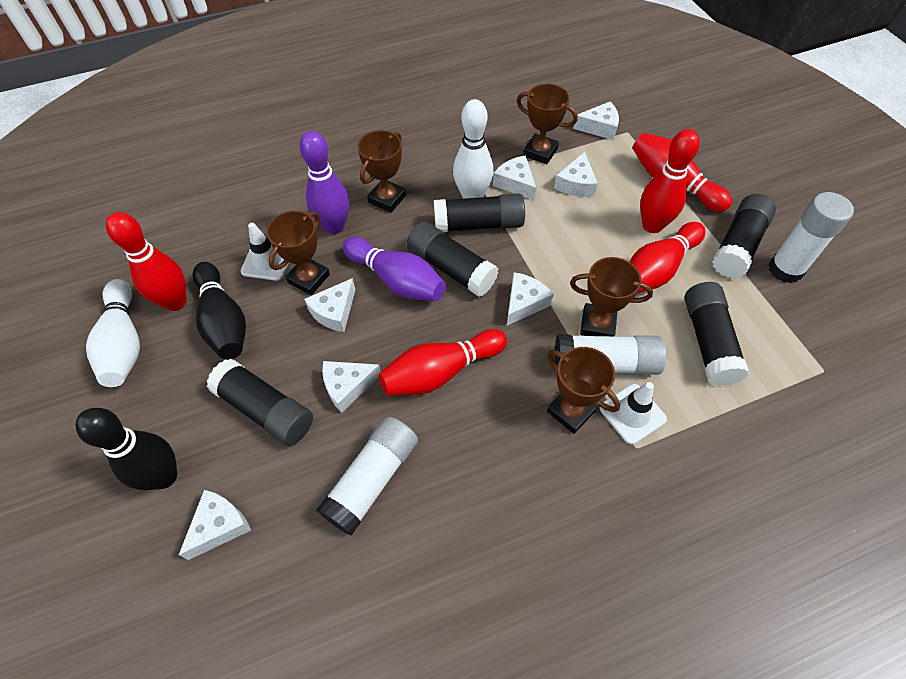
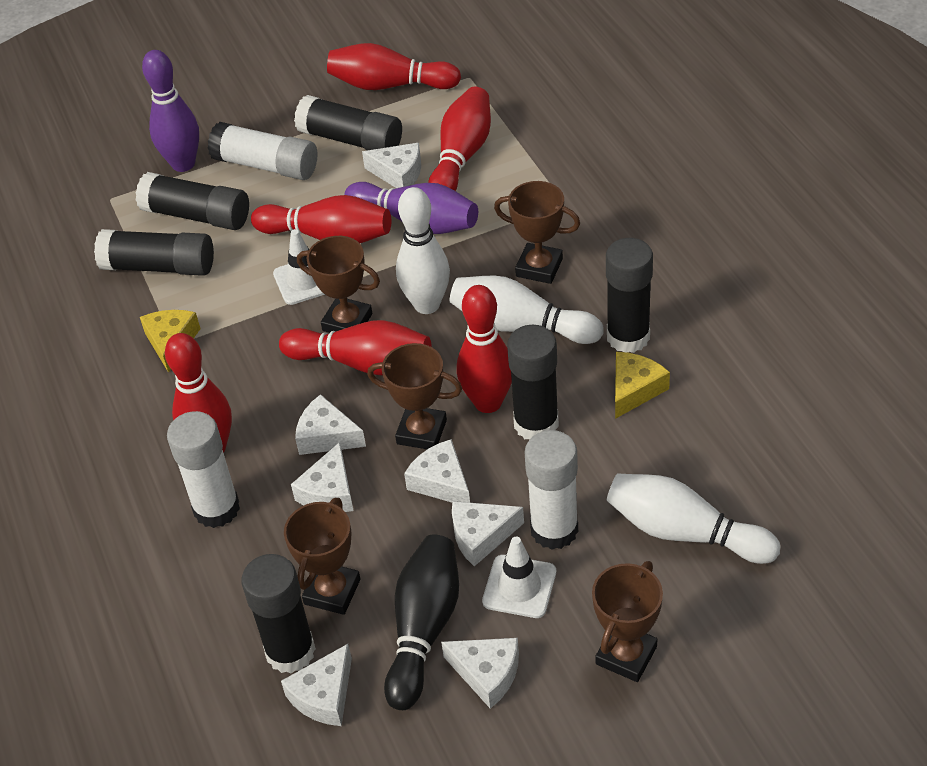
black bowling pin: [76,408,177,490] [193,262,246,359] = 2 -> [384,534,459,710] = 1
black glue stick: [207,359,313,446] [407,222,498,297] [434,193,525,232] [684,282,749,386] [712,194,776,278] = 5 -> [94,229,214,276] [135,172,249,230] [241,554,316,674] [294,95,402,150] [507,325,559,440] [606,238,653,353] = 6
red bowling pin: [106,212,186,311] [379,329,507,396] [629,222,705,293] [632,133,732,212] [640,129,700,233] = 5 -> [165,333,232,453] [251,195,391,243] [279,320,432,375] [327,43,461,90] [428,87,491,191] [457,285,512,413] = 6
white bowling pin: [86,279,140,387] [453,99,493,199] = 2 -> [396,187,450,314] [450,276,604,344] [607,473,780,564] = 3
yellow cheese: none = 0 -> [140,310,200,373] [615,352,670,419] = 2

